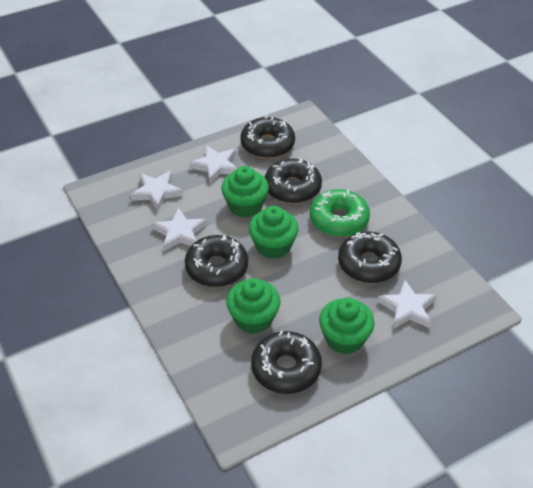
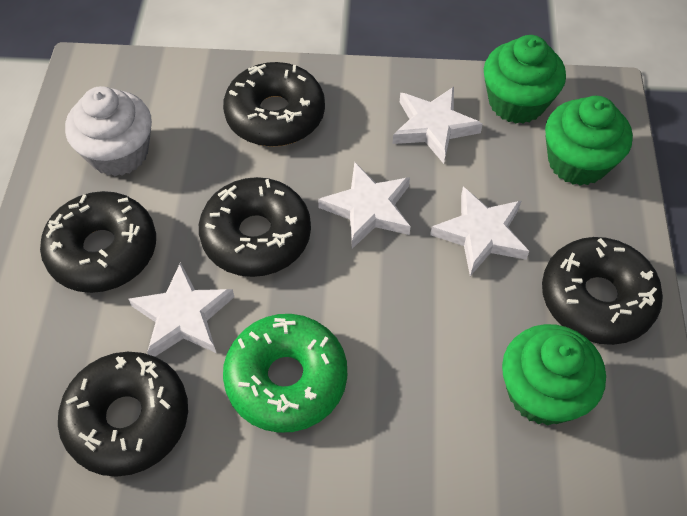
green cupcake: [221,166,269,218] [226,278,281,334] [249,206,299,259] [319,298,375,354] = 4 -> [484,35,566,124] [502,324,606,425] [545,96,633,186] = 3
white cupcake: none = 0 -> [65,86,152,176] = 1

